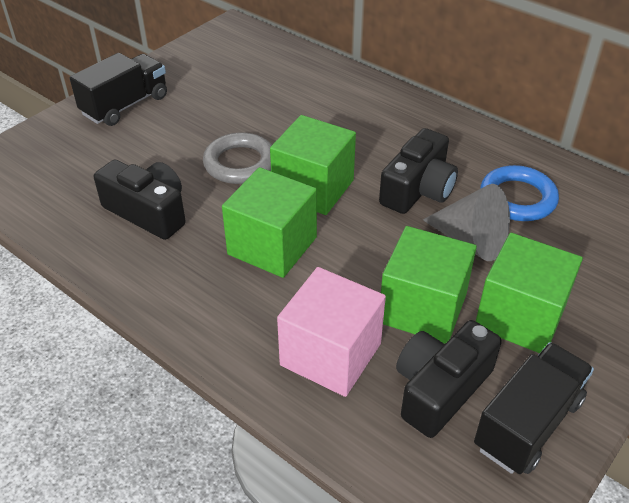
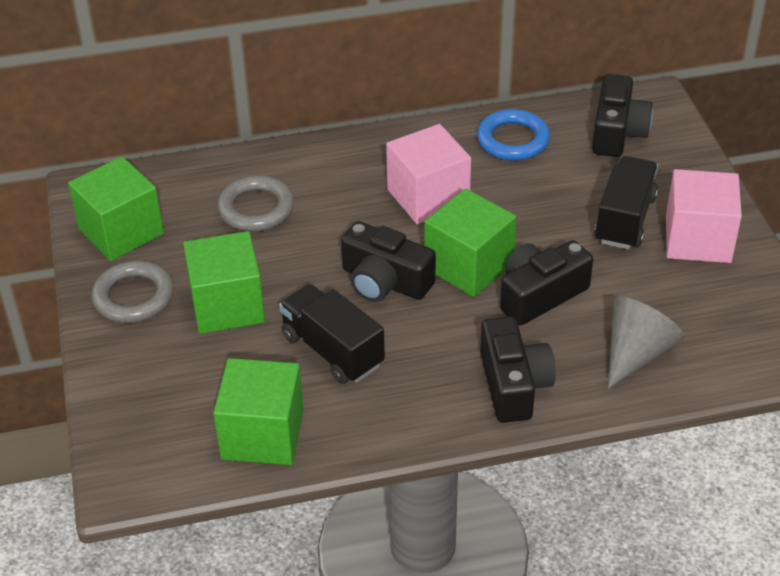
black camera: [94,160,186,240] [379,128,458,214] [396,320,502,438] = 3 -> [341,221,436,302] [480,316,555,423] [500,240,593,326] [592,74,653,157] = 4
grey ring: [203,132,272,184] = 1 -> [91,261,174,323] [217,175,294,231] = 2
pink cube: [277,267,386,397] = 1 -> [386,124,471,224] [666,169,742,263] = 2

